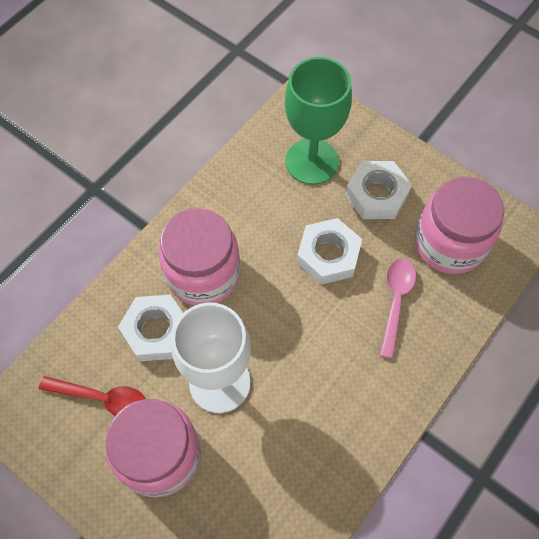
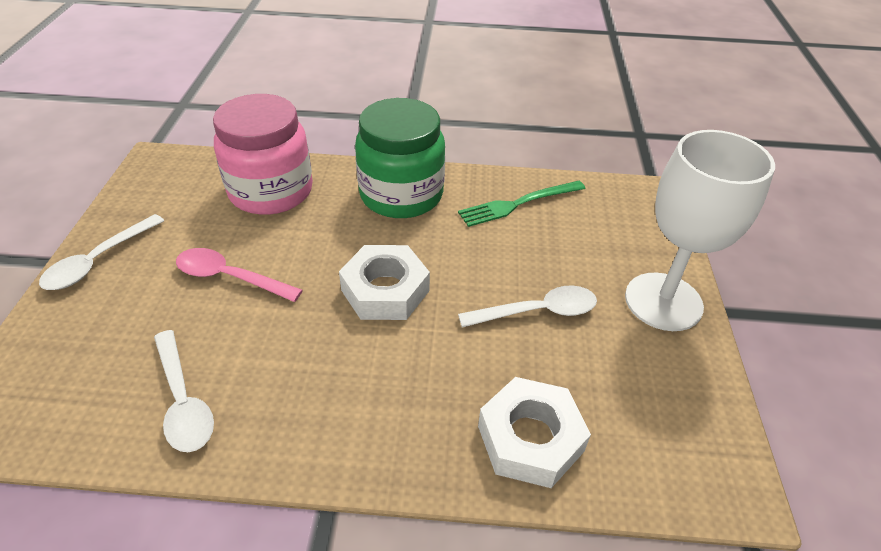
green fork: none = 0 -> [458,181,586,227] = 1
green goblet: [285,57,352,185] = 1 -> none = 0
green jar: none = 0 -> [355,98,445,218] = 1
pink jar: [106,399,201,498] [159,208,240,305] [415,177,505,274] = 3 -> [213,94,313,215] = 1
red spoon: [39,376,146,416] = 1 -> none = 0
white nut: [118,295,183,361] [297,218,362,285] [345,161,412,219] = 3 -> [339,245,430,320] [478,377,591,488] = 2
white spoon: none = 0 -> [39,214,165,290] [154,330,214,452] [458,285,597,327] = 3

